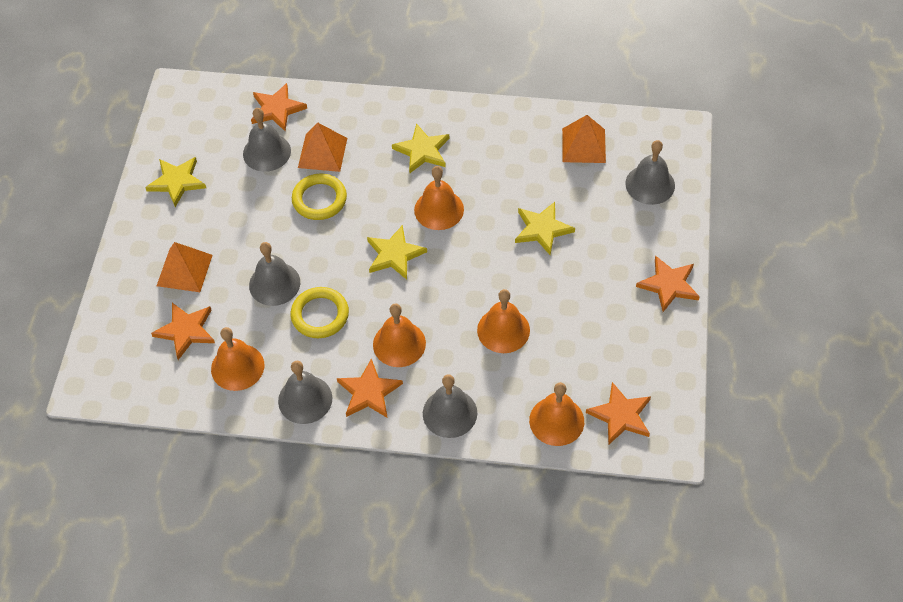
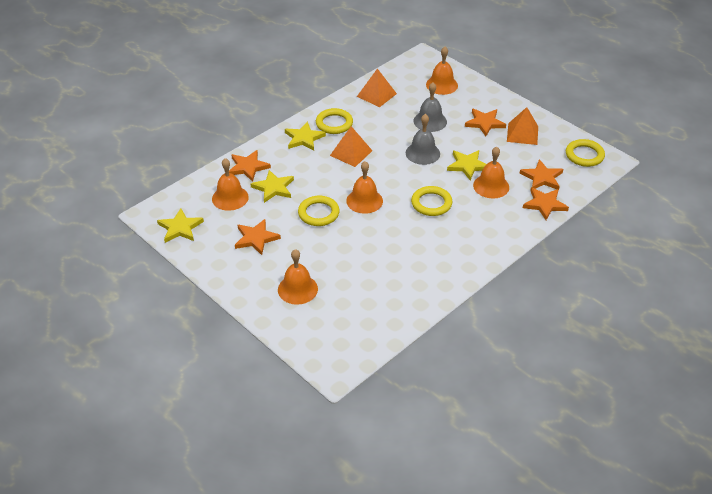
grey bell: [243,108,291,172] [249,242,300,306] [278,361,333,424] [423,374,477,438] [625,140,675,205] = 5 -> [406,114,440,165] [414,82,447,132] = 2
yellow ring: [290,287,349,338] [292,174,347,220] = 2 -> [298,196,340,226] [316,108,353,134] [411,186,452,216] [566,139,605,167] = 4

